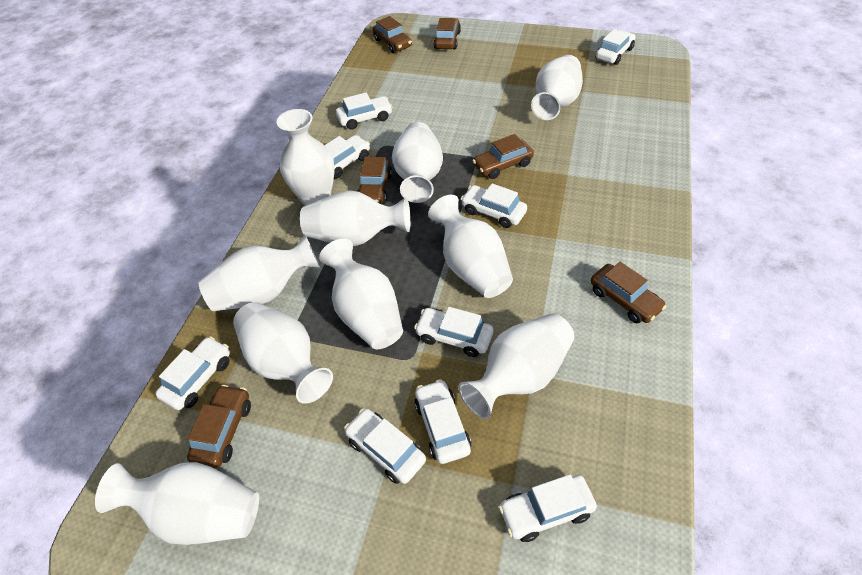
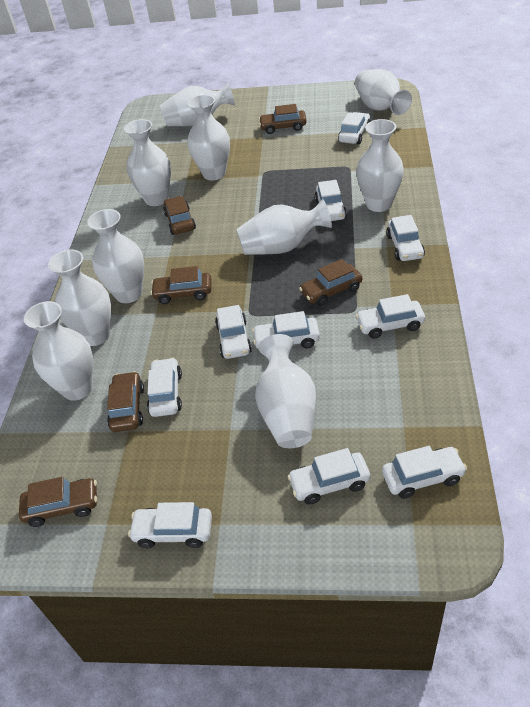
white car: [155,336,230,410] [325,135,370,178] [336,92,393,130] [344,409,426,484] [414,307,493,357] [414,379,471,464] [461,183,527,228] [499,474,597,542] [596,29,636,65] = 9 -> [128,502,212,548] [147,358,182,417] [215,305,252,359] [252,311,320,349] [288,448,370,505] [315,180,347,221] [338,112,371,144] [356,294,425,339] [382,446,467,499] [386,215,425,261] = 10

